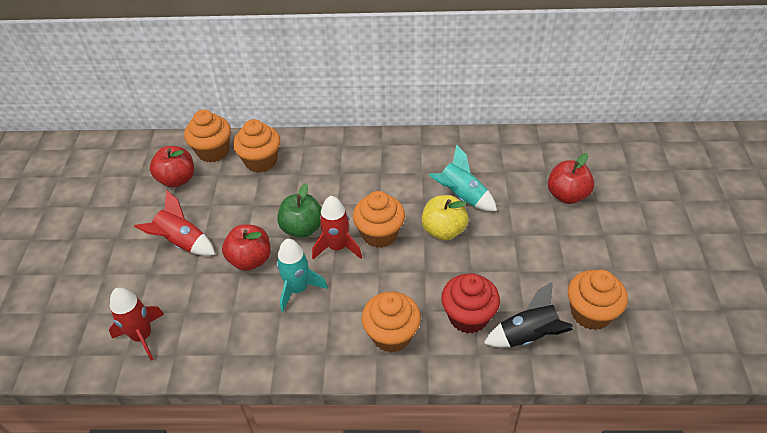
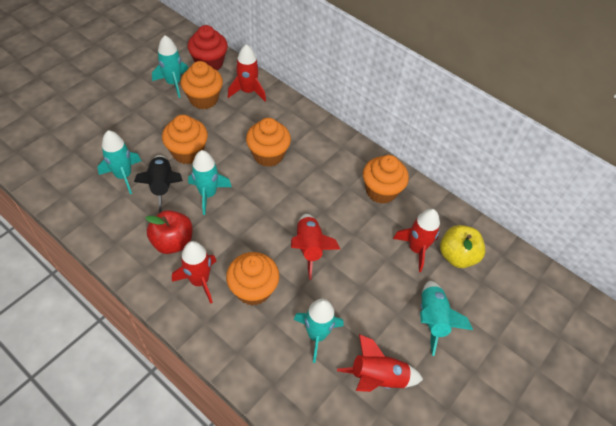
green apple: [278,184,322,238] = 1 -> none = 0
red apple: [150,146,194,188] [222,225,271,271] [548,153,594,204] = 3 -> [146,210,193,254] = 1
red rocket: [109,288,164,361] [134,190,215,256] [312,196,362,259] = 3 -> [172,241,216,304] [228,44,266,101] [291,214,340,280] [337,334,423,392] [393,209,440,272] = 5
turquoise rocket: [277,239,328,312] [429,144,497,211] = 2 -> [97,130,141,194] [152,35,188,98] [188,150,232,215] [294,299,344,363] [420,281,473,356] = 5

